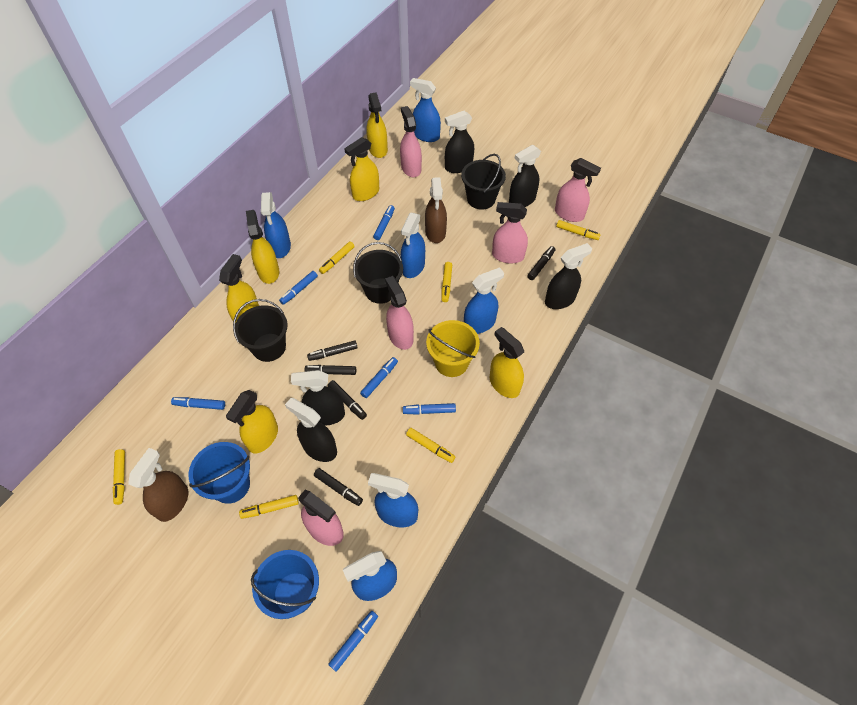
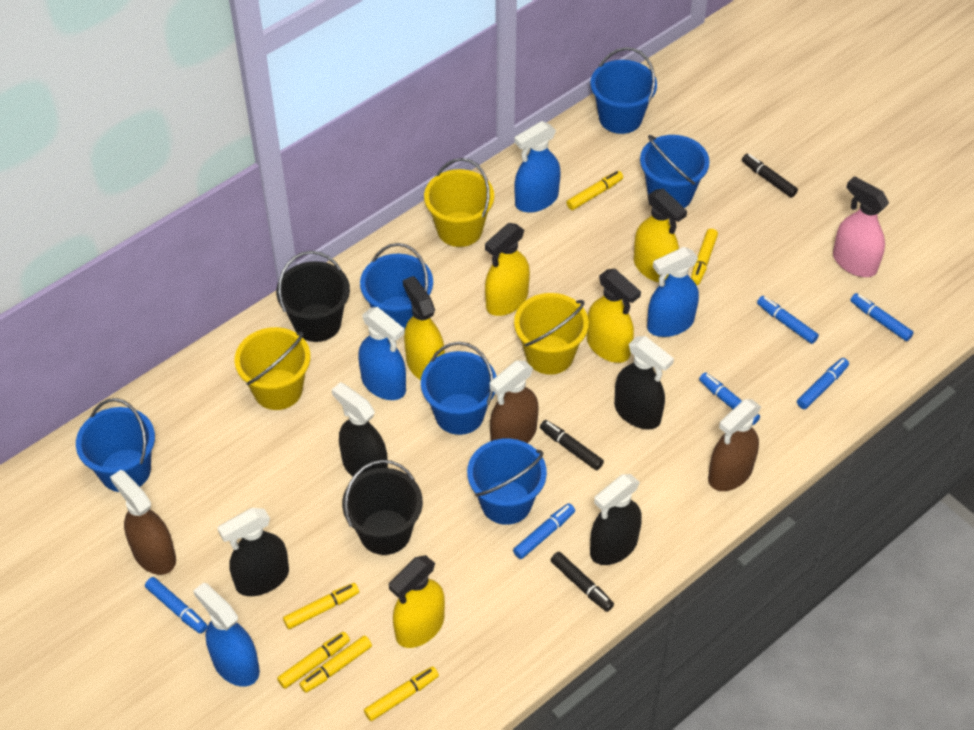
black bucket: [233,299,288,362] [353,242,403,304] [461,154,506,210] = 3 -> [276,251,350,342] [342,460,423,555] = 2
black marker: [305,365,356,375] [307,340,358,361] [314,468,363,506] [328,380,367,420] [527,246,555,280] = 5 -> [540,420,604,470] [551,551,614,612] [742,154,798,198] = 3
black spray bottle: [285,398,337,462] [291,370,345,426] [445,111,474,173] [509,145,541,207] [545,243,592,309] = 5 -> [217,508,289,596] [332,382,388,477] [590,474,642,565] [614,336,674,430] = 4
blue bucket: [189,442,250,504] [251,550,319,619] = 2 -> [76,398,155,492] [360,243,433,330] [421,342,496,435] [467,438,547,525] [590,47,657,134] [640,135,710,208] = 6
blue spray bottle: [261,192,291,258] [343,551,397,601] [368,473,418,528] [401,213,425,278] [410,78,441,142] [464,267,504,334] = 6 -> [193,582,260,687] [358,307,406,400] [514,121,561,213] [647,247,699,337] = 4
brown spray bottle: [128,448,188,522] [425,177,447,243] = 2 -> [110,470,176,575] [490,360,538,443] [708,399,761,491] = 3
pink spray bottle: [298,490,344,546] [385,276,414,350] [400,106,422,178] [492,202,528,264] [555,158,601,222] = 5 -> [833,176,889,277] = 1
yellow bucket: [426,320,480,377] = 1 -> [235,327,310,410] [424,158,494,247] [514,293,589,375] = 3
yellow spray bottle: [219,254,259,321] [226,390,278,454] [246,210,279,284] [344,137,379,201] [367,92,388,158] [490,327,524,398] = 6 -> [389,555,445,648] [403,276,445,380] [485,223,530,316] [587,269,641,363] [634,189,687,282] = 5

